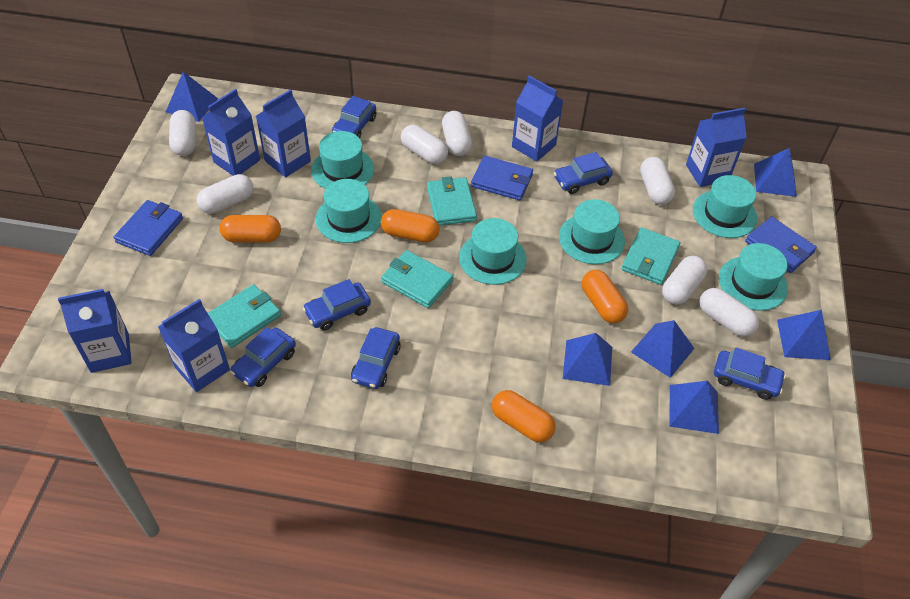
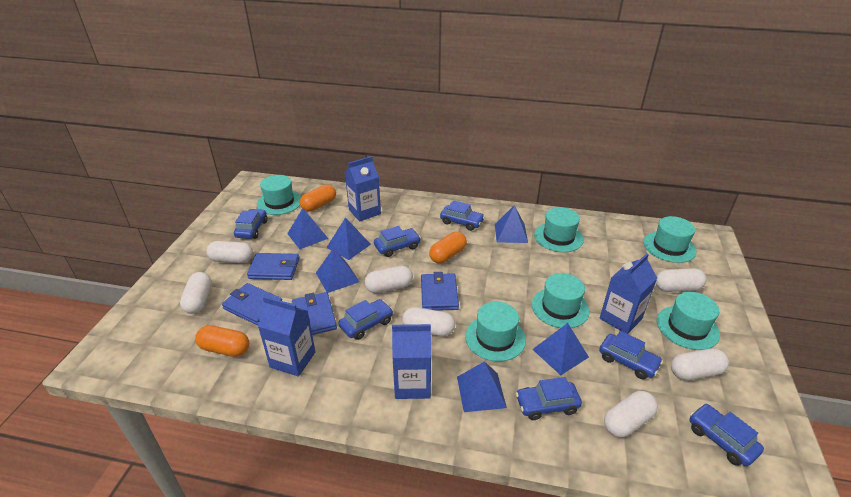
blue car: [230,327,296,387] [303,279,371,330] [332,96,376,138] [351,327,401,389] [554,152,613,194] [714,347,786,400] = 6 -> [234,209,268,239] [339,299,393,340] [374,226,421,257] [440,200,485,231] [516,377,582,420] [599,331,663,379] [689,403,764,466] = 7
blue carton: [58,289,132,373] [158,299,230,392] [202,89,260,176] [256,89,311,177] [512,76,563,162] [686,108,747,187] = 6 -> [258,296,315,377] [345,156,381,221] [392,324,431,399] [600,253,657,334] = 4
blue wallet: [114,200,183,256] [471,156,533,201] [745,216,817,273] = 3 -> [222,283,282,325] [247,253,299,280] [292,292,337,335] [421,272,459,311] = 4
orange capsule: [220,215,281,242] [381,209,440,243] [492,390,556,442] [582,270,628,323] = 4 -> [195,325,249,357] [300,184,336,212] [429,232,467,263] = 3
turquoise wallet: [208,284,281,348] [381,250,453,308] [427,176,477,226] [621,227,680,285] = 4 -> none = 0

